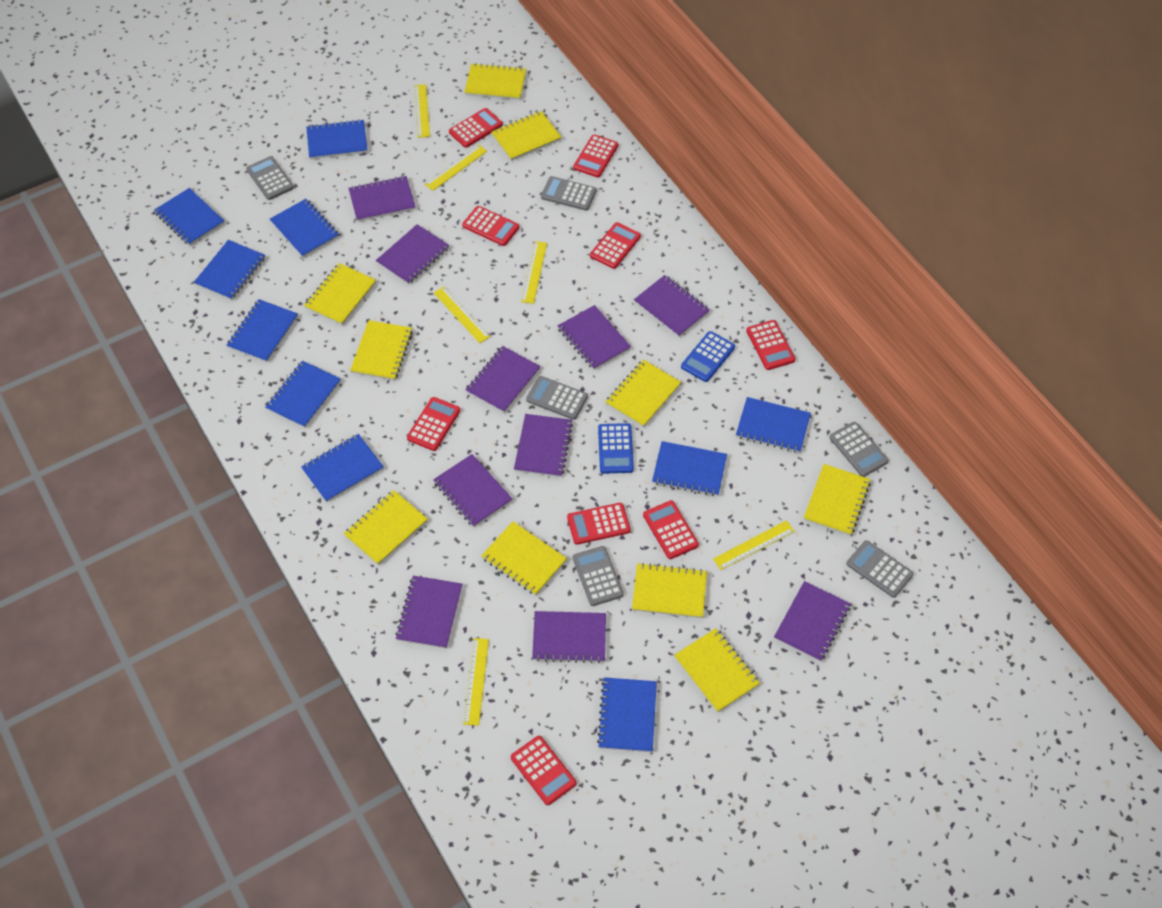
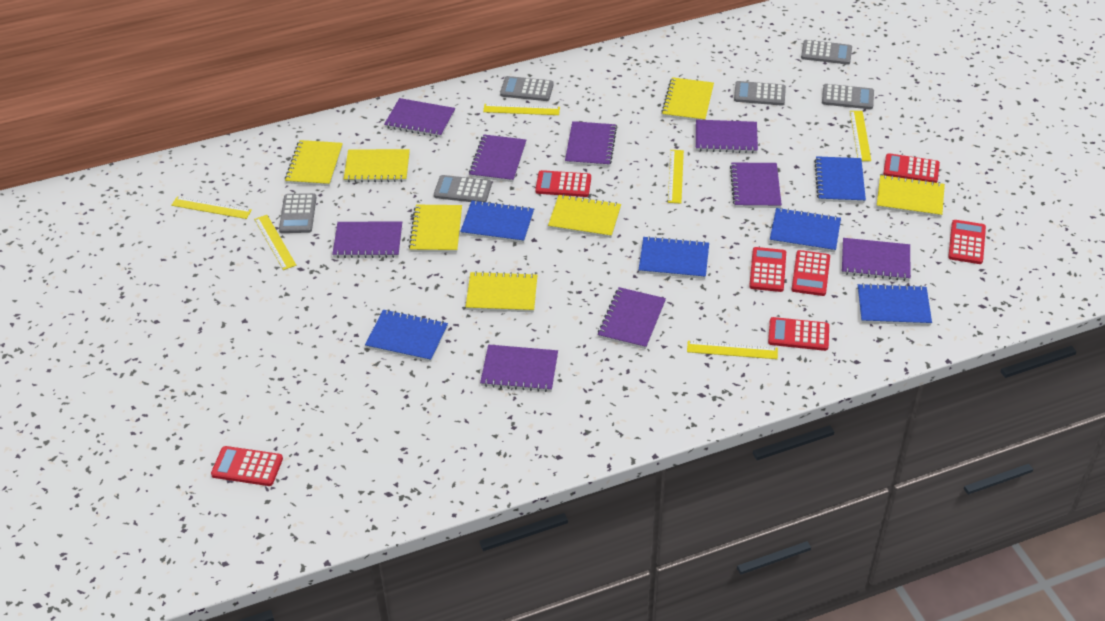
blue calculator: [598,423,634,474] [681,331,735,382] = 2 -> none = 0
blue notebook: [154,188,224,246] [194,240,265,300] [226,299,298,362] [265,361,341,428] [270,199,339,257] [301,434,384,502] [306,119,367,159] [597,677,657,752] [652,441,727,496] [736,397,811,453] = 10 -> [365,309,448,362] [460,200,534,243] [639,236,709,279] [770,208,841,252] [814,156,866,203] [858,283,932,325] = 6
purple notebook: [349,176,415,221] [376,224,449,284] [396,576,462,649] [433,454,513,527] [466,346,541,413] [514,414,573,477] [532,611,606,663] [558,305,631,370] [634,275,710,337] [774,581,851,662] = 10 -> [332,222,402,258] [384,98,455,137] [469,135,526,182] [480,345,558,392] [565,121,617,167] [598,287,666,349] [696,120,758,153] [730,162,782,208] [842,238,910,281] = 9
red calculator: [407,397,460,451] [449,108,503,148] [462,206,519,246] [511,736,576,805] [567,503,631,545] [573,135,618,177] [590,222,641,269] [643,500,699,559] [746,320,796,370] = 9 -> [211,446,283,486] [535,170,591,197] [749,247,786,292] [768,317,829,351] [792,250,830,296] [883,153,940,183] [948,220,986,264] = 7
yellow notebook: [304,263,376,325] [344,490,428,565] [350,320,413,381] [464,63,526,100] [481,521,567,595] [491,111,561,161] [606,359,681,427] [632,563,707,618] [674,628,760,712] [804,464,871,536] = 10 -> [285,140,343,186] [344,149,410,182] [408,205,462,253] [466,271,538,312] [548,194,621,238] [661,77,714,121] [877,175,945,217] = 7

